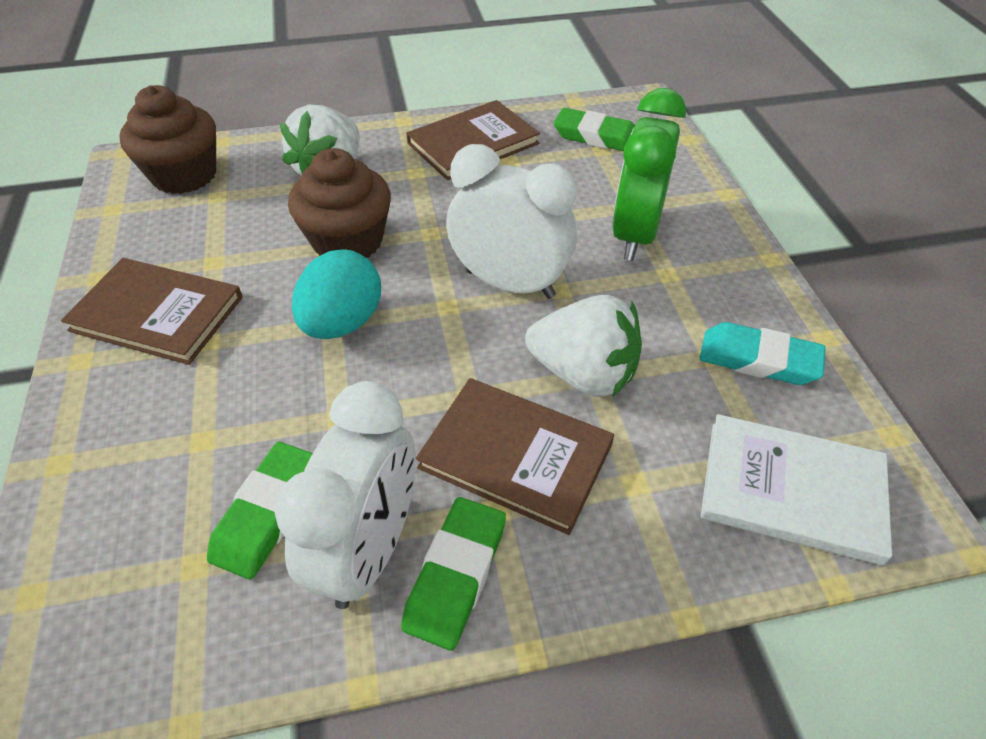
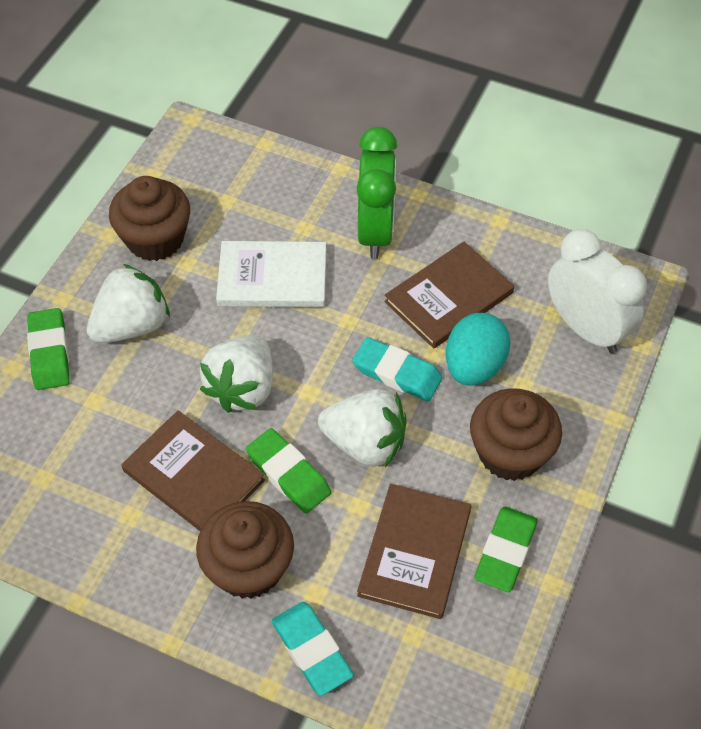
brown cupcake: [119,85,216,194] [288,148,391,258] = 2 -> [109,176,190,261] [196,501,294,599] [470,388,562,481] = 3
turquoise eraser: [700,322,826,385] = 1 -> [271,602,354,696] [352,337,443,402] = 2
white clock: [275,381,415,609] [446,144,577,299] = 2 -> [548,229,647,353] = 1
white strawberry: [280,105,360,176] [525,295,642,398] = 2 -> [87,264,170,343] [200,335,273,413] [318,389,406,467] = 3

